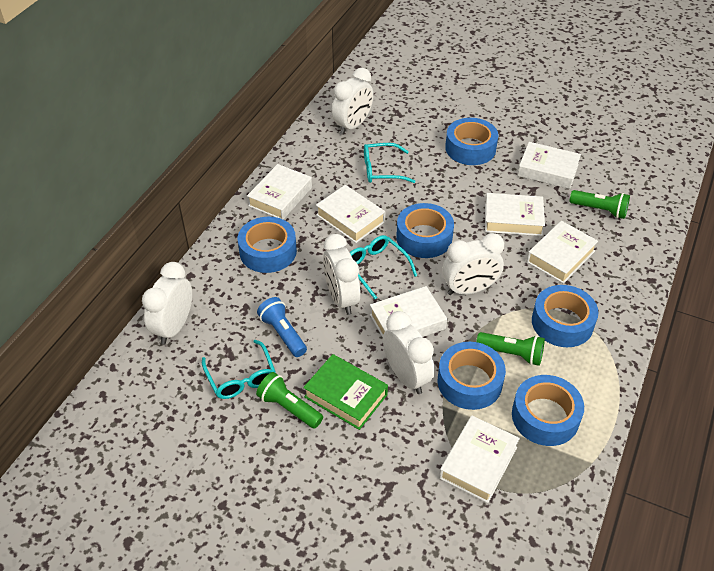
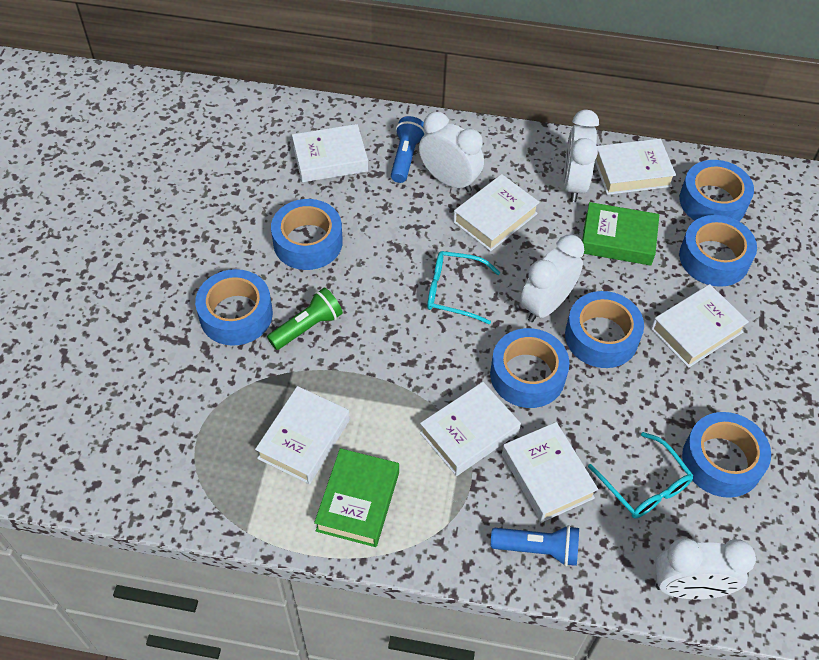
blue flashlight: [257,297,307,357] = 1 -> [391,116,426,183] [491,525,579,566] = 2
blue tape: [238,217,297,273] [396,203,454,258] [438,342,506,410] [445,118,498,165] [512,375,584,446] [532,285,598,347] = 6 -> [195,269,273,346] [271,199,343,270] [490,328,570,408] [565,291,644,368] [679,160,754,221] [679,215,757,287] [682,412,771,498] = 7
green book: [303,354,388,430] = 1 -> [314,448,399,547] [582,202,659,265] = 2
green flashlight: [256,372,323,429] [476,332,545,366] [570,190,630,219] = 3 -> [267,287,343,350] = 1
turquoise glasses: [202,340,276,399] [350,235,417,299] [364,143,415,183] = 3 -> [427,251,500,324] [588,432,694,519] = 2
white clock: [142,262,192,345] [323,234,360,315] [332,68,374,135] [383,311,435,394] [442,233,504,295] = 5 -> [419,112,484,192] [521,235,584,322] [563,110,599,202] [655,538,756,599] = 4

